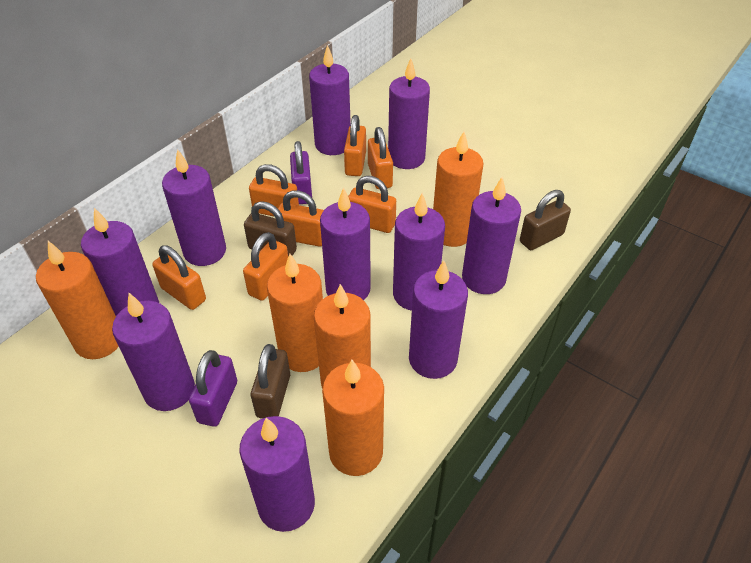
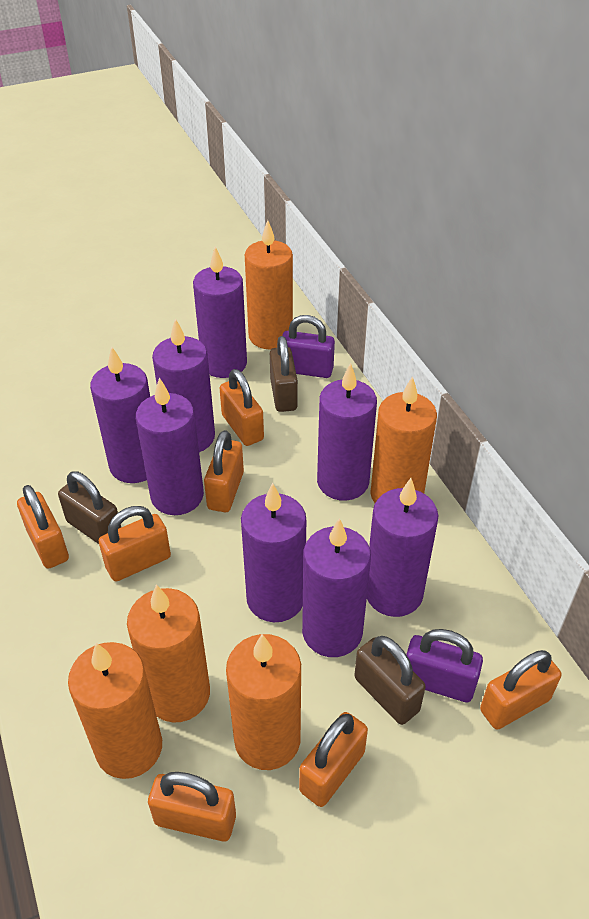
purple candle: [81,208,159,316] [112,293,195,411] [162,149,226,266] [239,416,315,532] [309,45,351,155] [320,187,371,300] [388,58,430,169] [393,193,445,311] [409,260,468,379] [462,177,521,294] = 10 -> [90,347,150,483] [136,377,204,515] [152,318,215,452] [193,247,247,378] [241,483,306,622] [302,518,371,657] [317,363,377,501] [367,478,439,617] = 8

